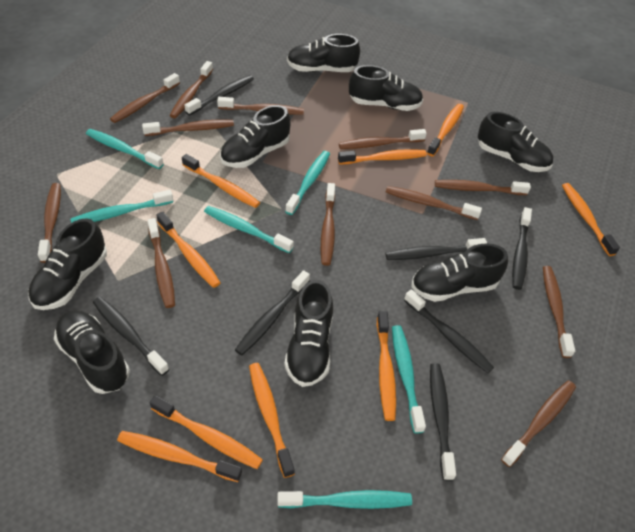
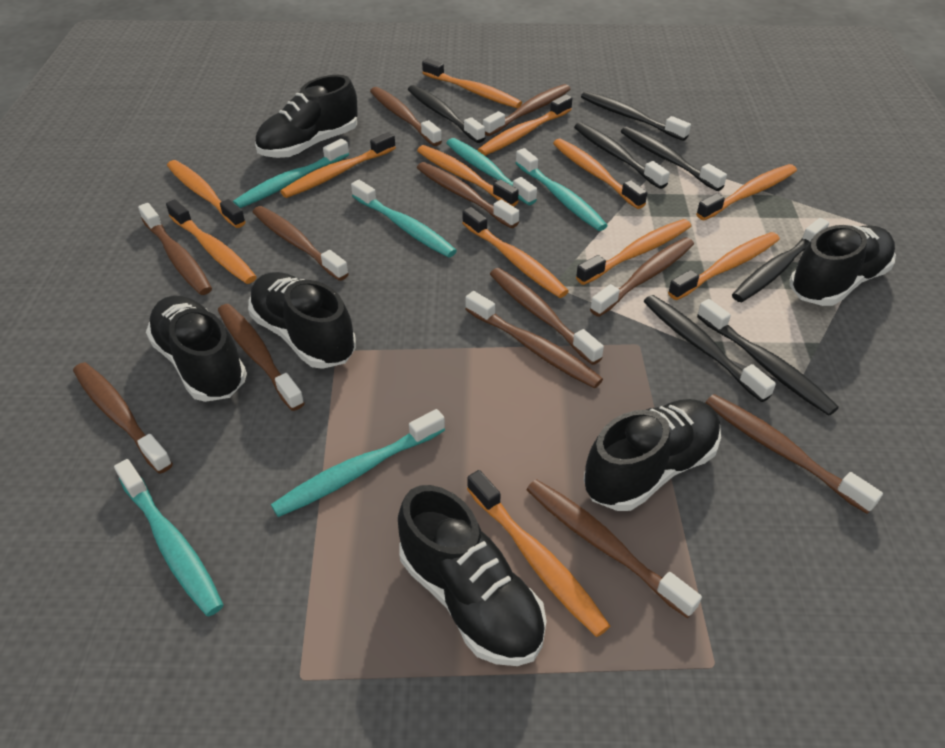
black shoe: [28,218,107,310] [54,311,130,394] [220,105,290,168] [284,280,333,387] [287,34,360,72] [349,65,423,111] [411,243,508,302] [478,112,553,172] = 8 -> [146,296,247,402] [248,272,356,369] [255,75,358,158] [398,485,547,666] [583,399,721,511] [790,225,896,306] = 6
orange toothbrush: [117,431,242,482] [149,395,263,469] [156,212,220,288] [182,154,260,208] [249,363,295,478] [338,149,427,165] [377,311,396,421] [427,104,464,156] [562,183,620,256] = 9 -> [166,199,257,284] [167,160,246,228] [280,132,396,198] [417,145,519,207] [422,58,522,108] [462,207,569,298] [467,470,610,637] [478,94,572,156] [553,138,647,209] [576,219,691,285] [668,232,780,300] [696,164,797,220] = 12

